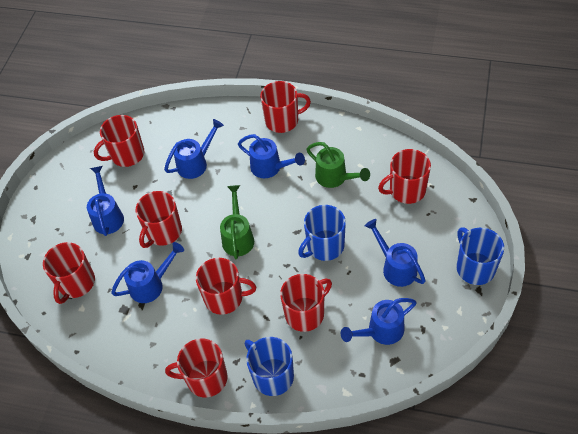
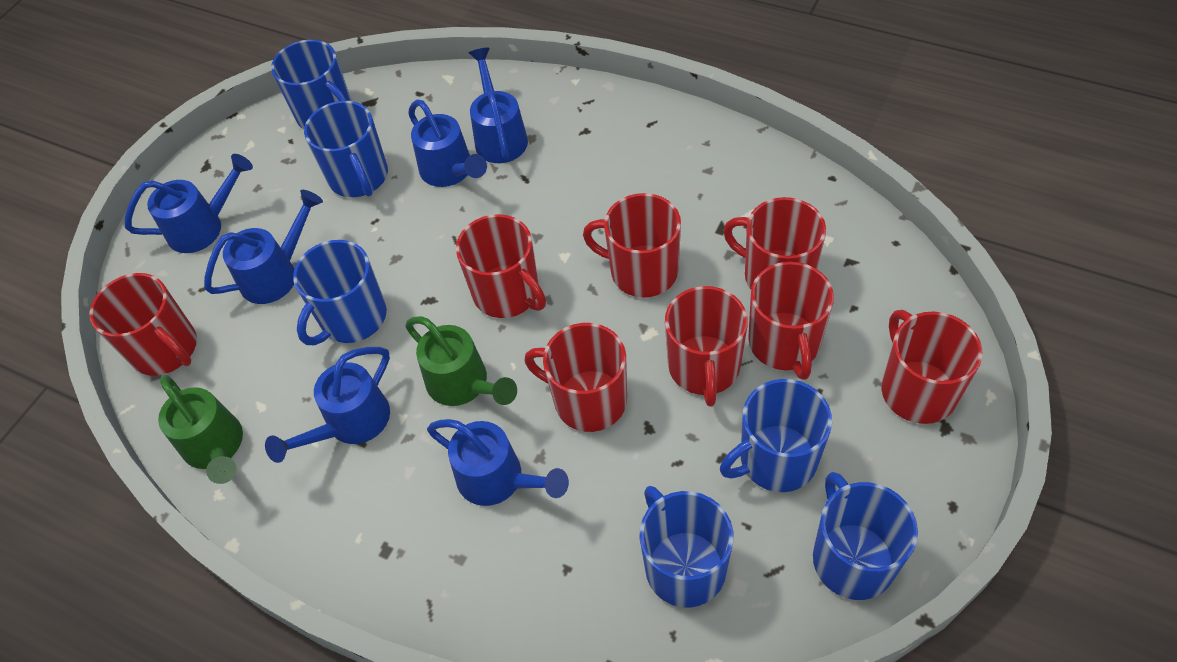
blue mug: [245,337,294,396] [298,205,346,261] [457,227,504,285] = 3 -> [271,40,351,129] [293,240,387,345] [304,101,388,197] [640,486,734,608] [720,379,832,492] [813,472,918,600] = 6

